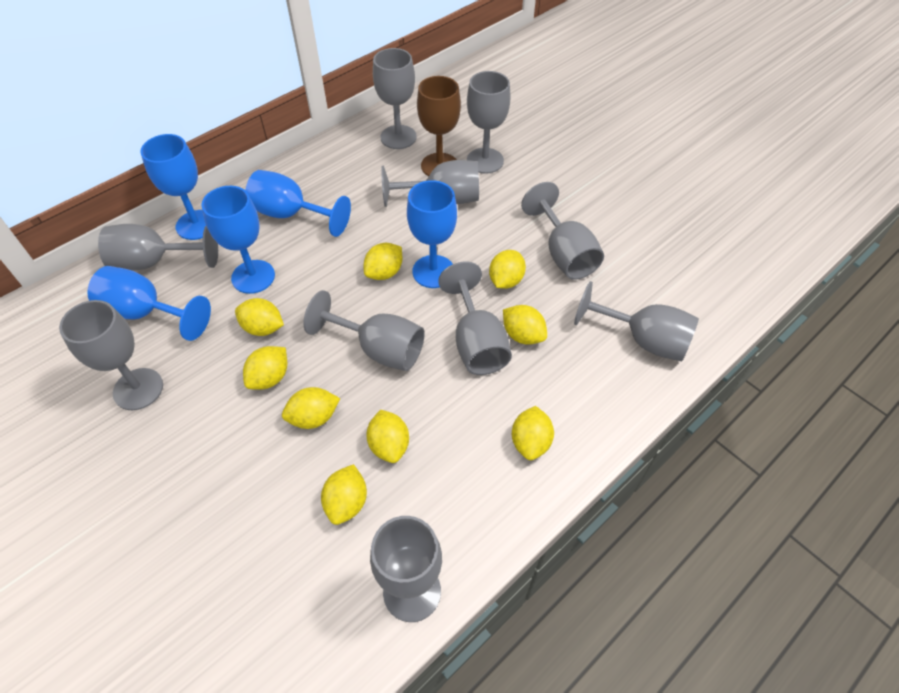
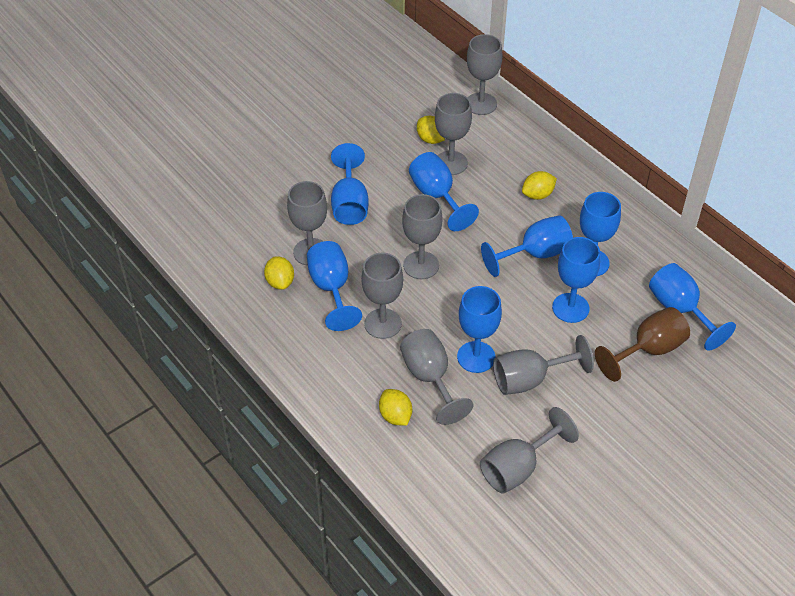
blue goblet: [87,266,211,341] [140,134,206,240] [201,186,275,294] [245,170,351,237] [407,180,457,288] = 5 -> [307,241,362,331] [331,143,369,225] [409,152,479,231] [457,286,502,373] [481,215,573,277] [552,237,600,323] [580,192,621,276] [649,263,736,351] = 8
grey goblet: [59,300,163,410] [98,224,218,271] [303,290,425,371] [370,516,442,622] [373,48,417,149] [381,160,479,207] [438,262,512,375] [467,71,511,174] [521,182,604,280] [574,281,699,361] = 10 -> [287,181,327,266] [361,253,403,339] [400,329,474,425] [402,194,442,279] [435,93,472,175] [467,34,503,115] [480,407,579,493] [493,335,594,395] = 8
yellow lemon: [235,298,284,336] [243,346,287,390] [282,387,340,429] [321,464,367,525] [364,243,402,280] [366,410,409,463] [489,250,526,289] [503,305,547,345] [512,406,554,460] = 9 -> [264,256,294,290] [379,389,412,426] [417,116,445,144] [522,171,557,200] = 4

